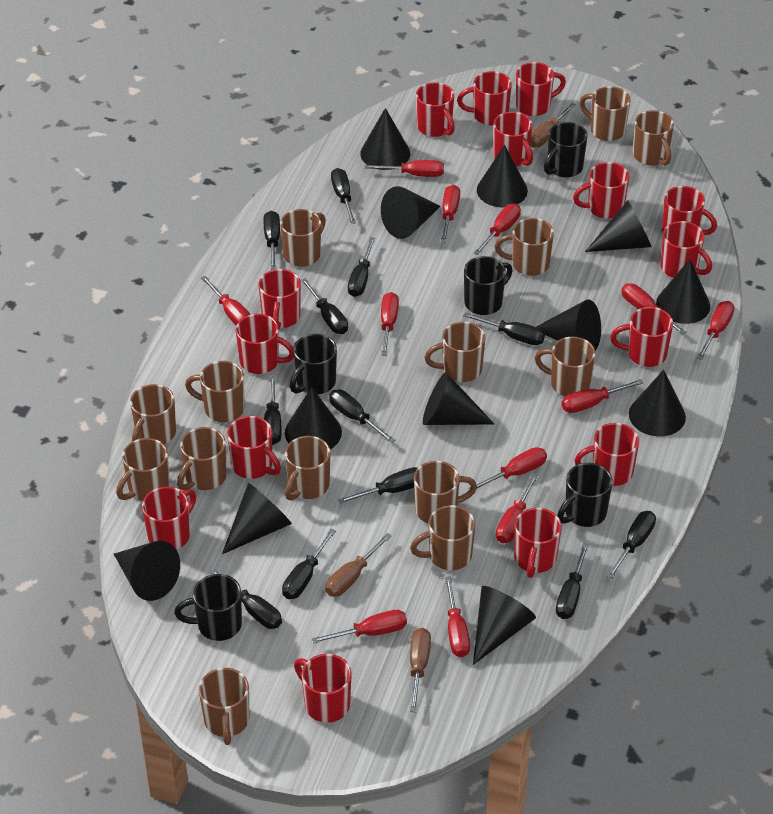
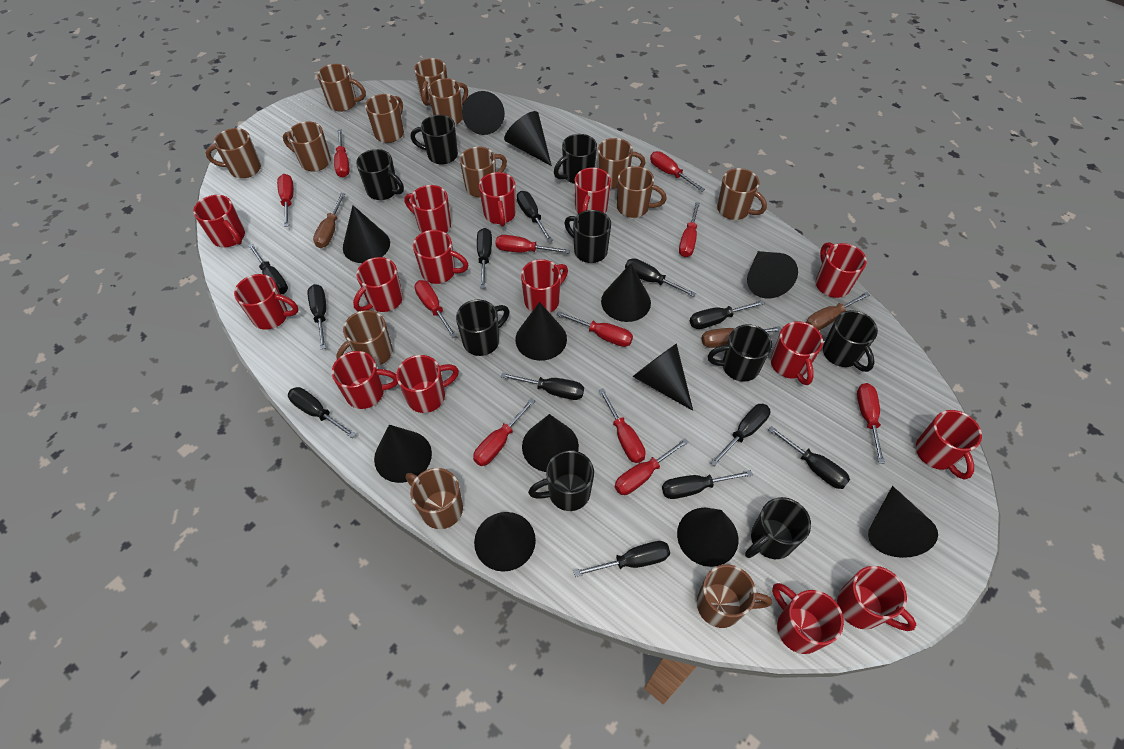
black mug: [174,574,242,641] [290,334,337,394] [464,256,513,315] [544,122,588,178] [557,463,613,527] = 5 -> [356,149,404,200] [410,115,458,165] [456,300,509,356] [528,450,594,511] [554,134,597,184] [564,210,611,263] [708,324,772,382] [745,497,811,559] [823,310,878,372] = 9
brown mug: [116,438,170,501] [130,384,176,444] [177,427,227,490] [185,361,244,422] [199,668,249,745] [280,209,326,267] [285,436,330,501] [410,505,475,570] [414,461,477,523] [424,322,486,382] [495,218,554,276] [535,337,596,396] [580,86,630,141] [633,110,674,166] = 14 -> [206,128,261,178] [283,122,331,172] [317,64,366,112] [336,310,393,366] [365,94,404,143] [406,468,463,529] [414,58,447,106] [428,78,468,125] [460,147,507,198] [598,138,646,189] [617,166,667,218] [697,564,772,628] [717,168,767,220] = 13
red screwdriver: [201,276,251,326] [311,610,407,644] [365,160,444,177] [381,292,399,356] [441,185,460,243] [445,576,470,657] [468,447,547,490] [474,204,521,255] [496,474,538,543] [562,379,644,413] [622,283,686,335] [697,301,734,360] = 12 -> [277,174,294,227] [334,129,350,178] [414,280,457,338] [473,398,535,466] [495,235,570,253] [557,311,633,347] [599,388,645,463] [615,438,689,495] [650,151,705,191] [679,202,700,257] [857,383,885,463] = 11

